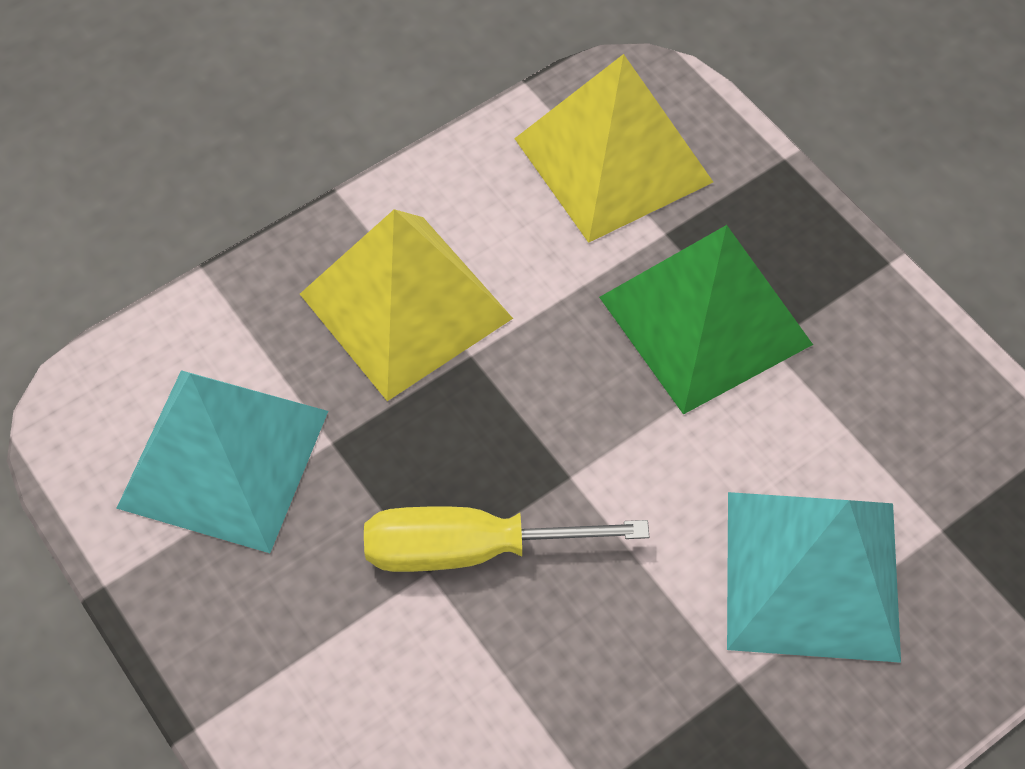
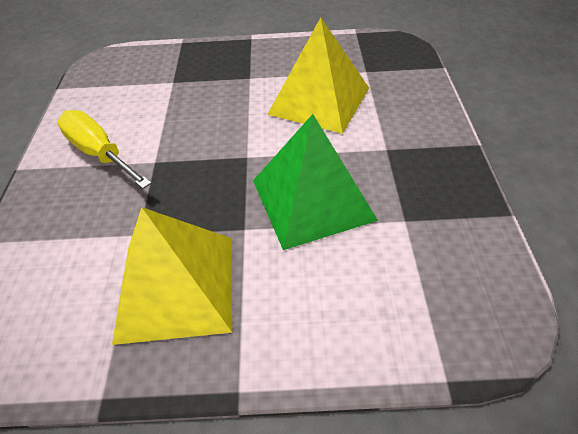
turquoise pyramid: [116,370,328,553] [727,492,901,663] = 2 -> none = 0

